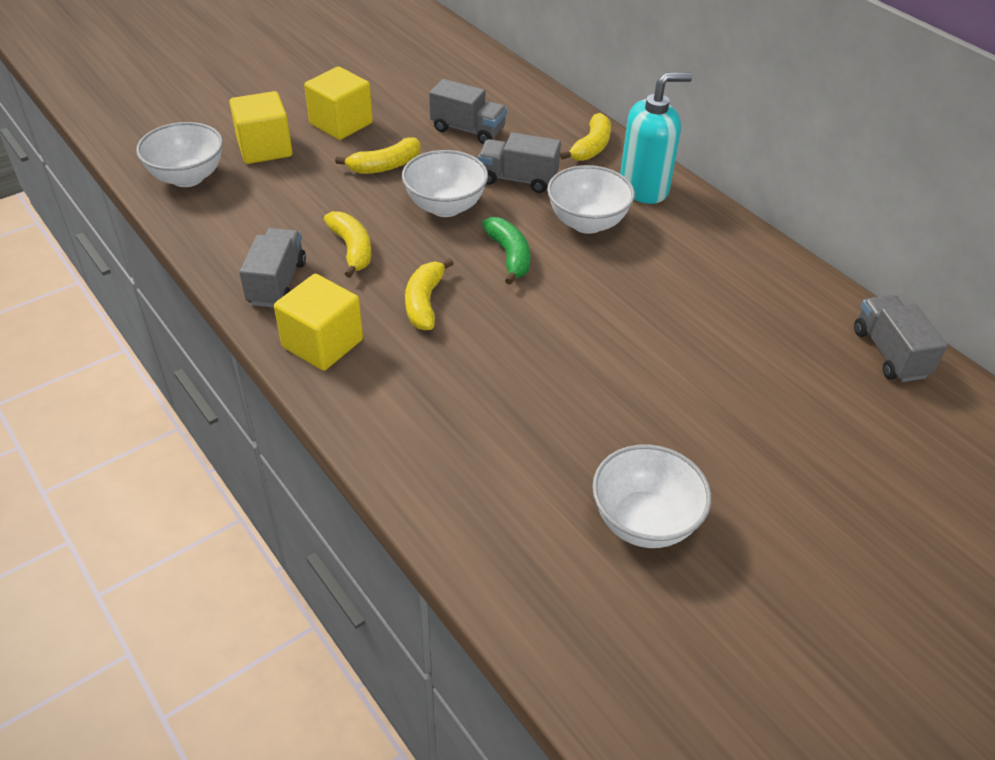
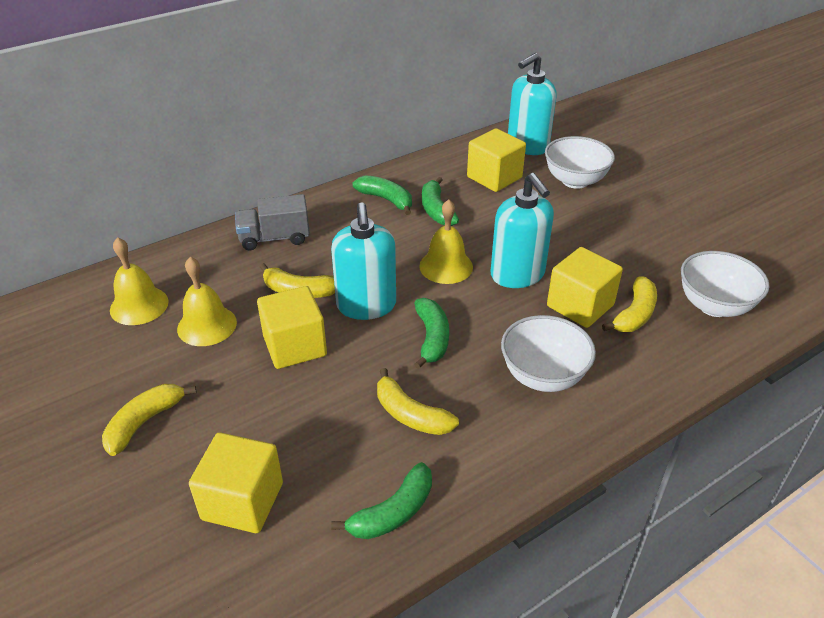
green banana: [482,217,530,285] = 1 -> [331,462,432,539] [353,175,412,215] [414,298,449,369] [422,177,459,226] = 4
grey truck: [239,228,306,307] [429,79,507,144] [478,132,561,193] [854,295,948,382] = 4 -> [235,194,310,250] = 1
turquoise soap dispenser: [620,73,692,204] = 1 -> [331,202,396,320] [490,173,554,288] [508,53,557,155] = 3
white bowl: [136,122,223,187] [402,150,488,217] [547,165,635,234] [592,445,711,548] = 4 -> [501,315,596,392] [545,136,615,189] [681,251,769,317] = 3
yellow bell: none = 0 -> [110,237,169,325] [177,257,237,346] [419,199,473,284] = 3
yellow cube: [229,91,293,164] [274,274,363,371] [304,66,373,140] = 3 -> [189,433,283,533] [257,286,327,369] [467,128,526,192] [547,247,623,328] = 4

